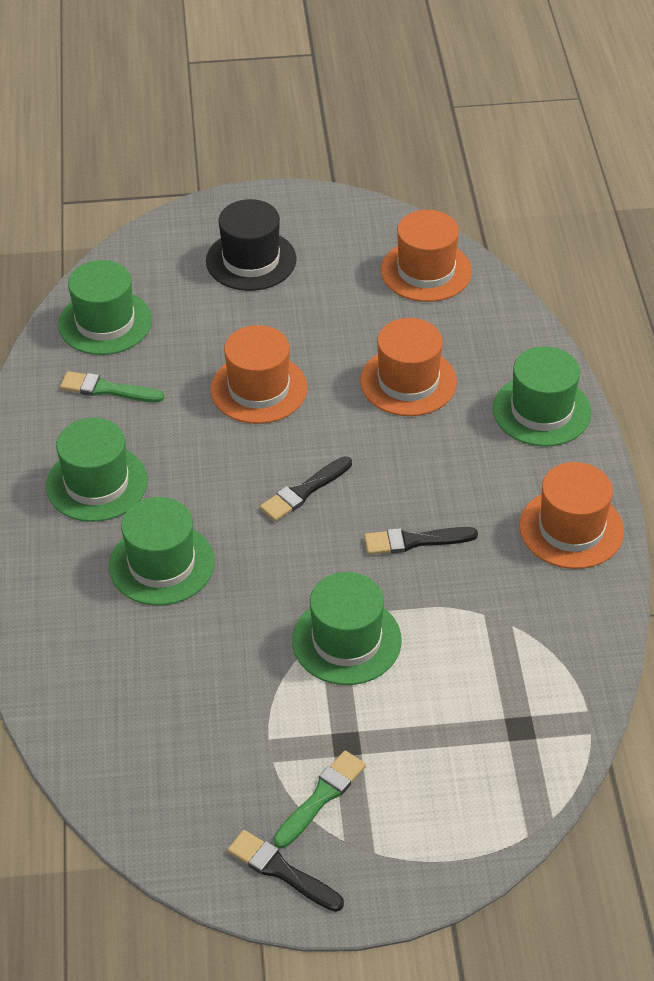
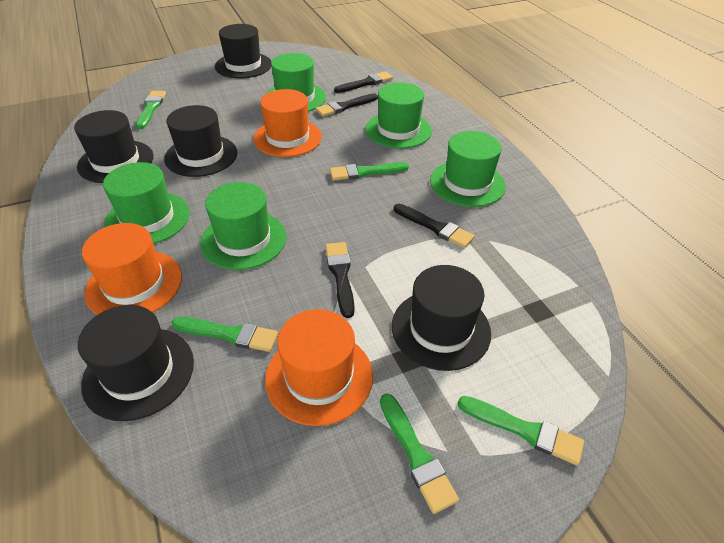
black brush: [227,830,344,912] [260,456,352,522] [364,527,478,555] = 3 -> [316,93,378,117] [325,242,355,318] [334,71,393,93] [394,204,475,248] = 4
black hat: [206,199,296,291] = 1 -> [74,110,153,183] [78,305,194,421] [164,105,237,177] [215,24,271,79] [392,265,491,371] = 5
green brush: [60,371,164,402] [273,750,366,848] = 2 -> [136,91,166,129] [171,317,278,352] [330,162,409,181] [380,393,459,514] [458,396,584,465] = 5
orange hat: [210,325,307,424] [360,318,457,416] [381,210,472,302] [519,462,624,569] = 4 -> [82,223,182,315] [253,89,322,157] [265,309,373,426] = 3

